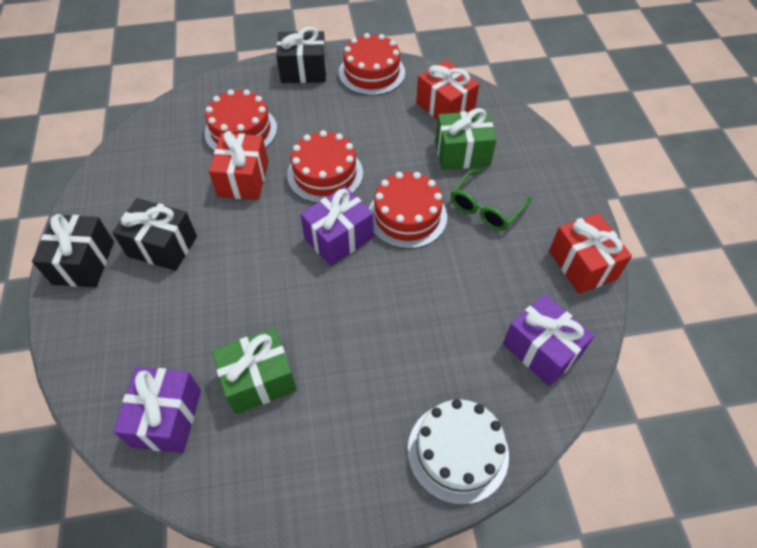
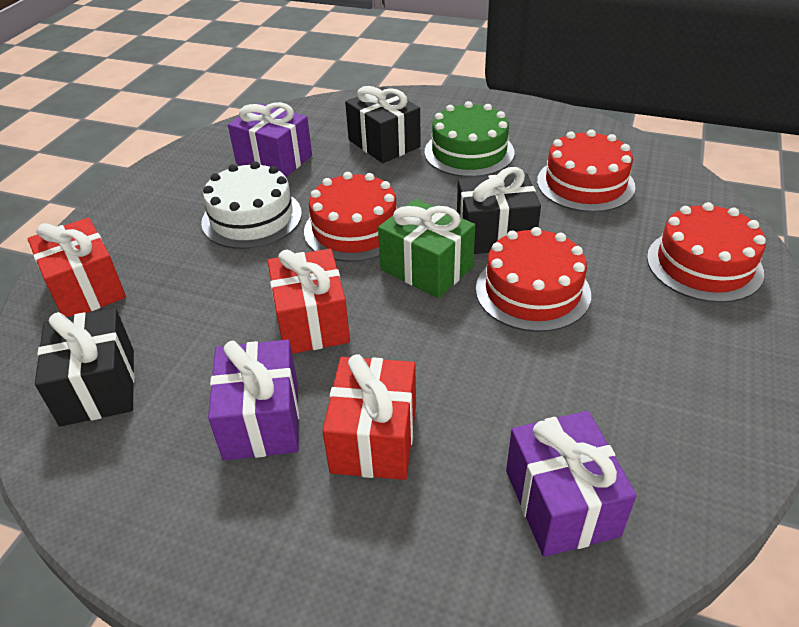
green cake: none = 0 -> [425,101,515,177] = 1
green gift: [212,328,297,414] [435,108,497,170] = 2 -> [378,199,475,298] = 1
green glasses: [451,169,532,231] = 1 -> none = 0

